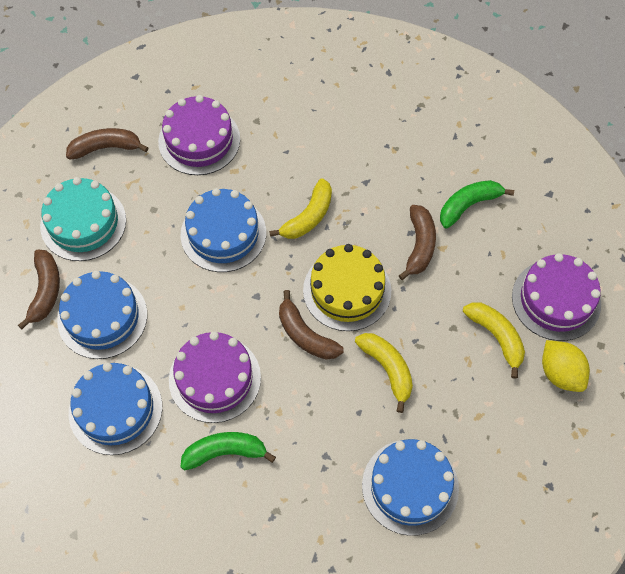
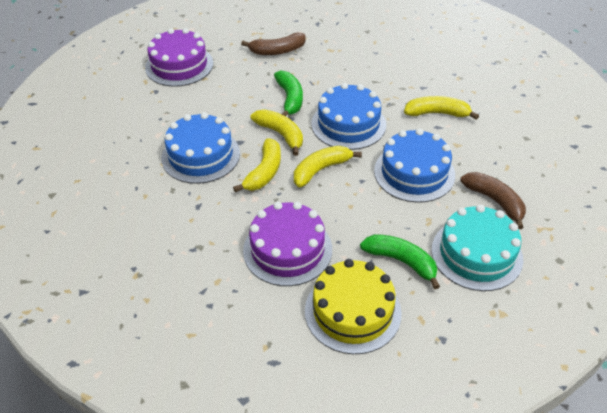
blue cake: [57,271,147,359] [69,362,162,455] [180,188,266,272] [362,439,459,536] = 4 -> [162,112,240,184] [311,83,386,150] [374,128,455,203] = 3
brown banana: [18,250,60,329] [66,128,149,160] [279,290,344,360] [399,205,436,280] = 4 -> [241,33,306,55] [460,172,526,229] = 2
purple cake: [158,95,240,175] [169,331,261,423] [512,253,601,341] = 3 -> [145,28,213,87] [243,202,332,286] = 2
yellow banana: [269,178,332,239] [355,333,413,413] [463,303,525,379] = 3 -> [233,139,281,192] [251,109,303,156] [294,146,362,187] [404,96,479,120] = 4
yellow lemon: [542,340,590,392] = 1 -> none = 0

